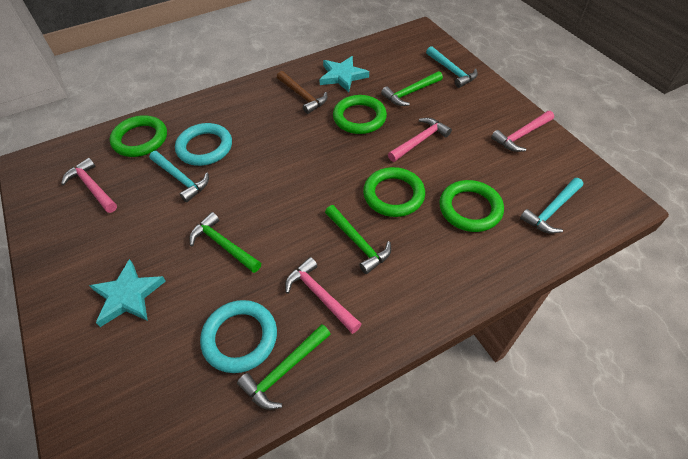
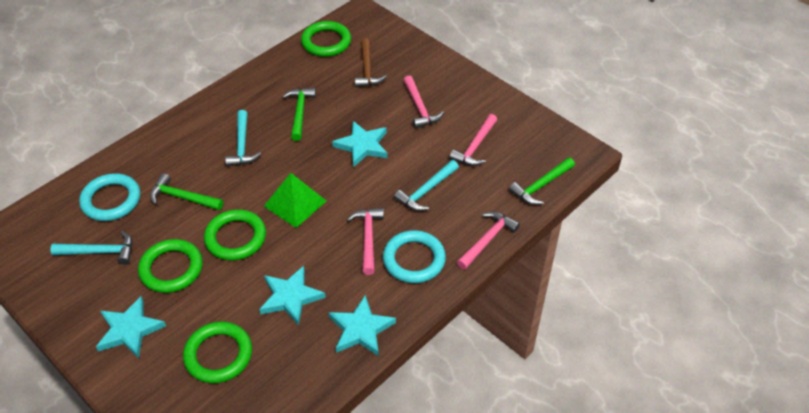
green hammer: [189,212,261,273] [237,324,331,410] [325,205,391,274] [381,71,443,106] = 4 -> [150,173,223,210] [282,88,316,141] [509,157,575,205] = 3
green pyramid: none = 0 -> [264,173,326,228] = 1
turquoise star: [89,259,166,327] [319,56,369,92] = 2 -> [96,296,166,358] [259,266,326,326] [329,295,396,356] [332,121,388,167] = 4

